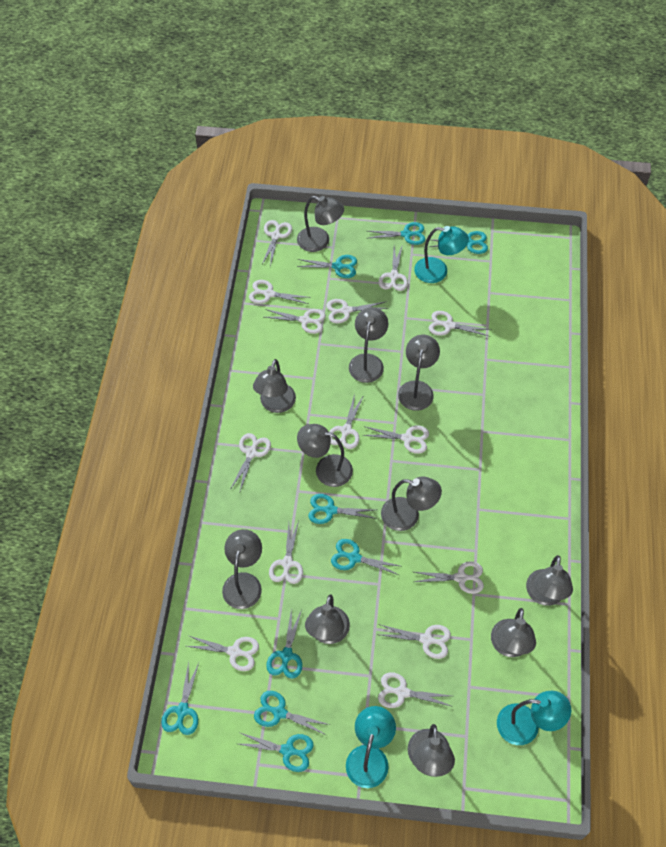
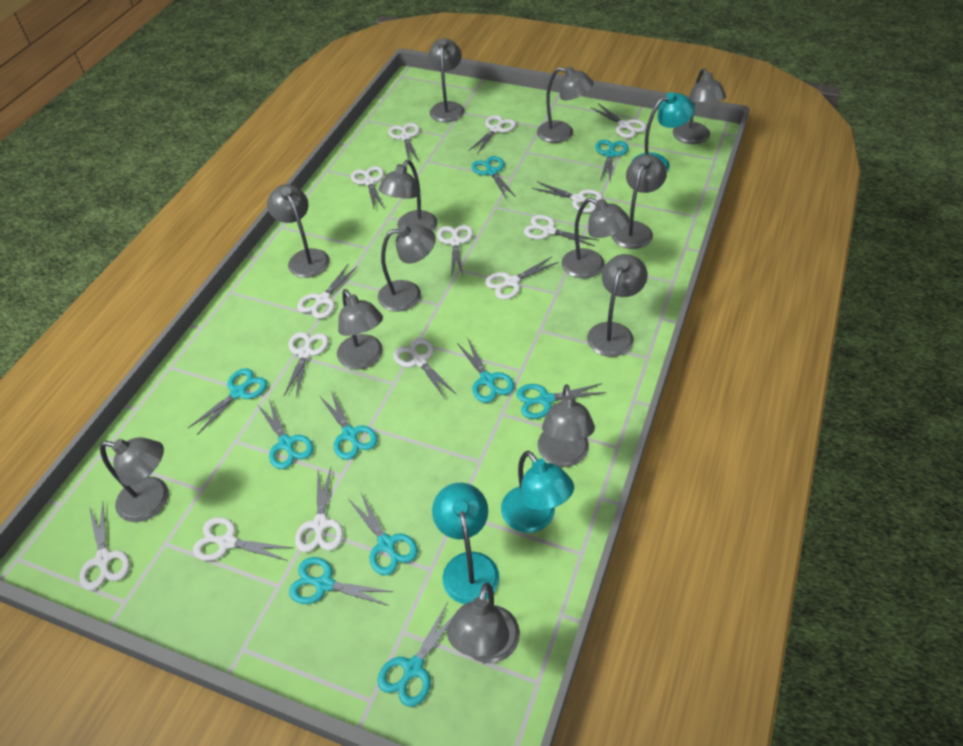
grey lamp: [222,529,262,609] [253,359,296,413] [297,196,344,252] [297,424,353,487] [305,594,350,644] [349,307,388,383] [381,476,442,531] [398,335,440,411] [408,724,455,777] [491,608,536,657] [526,555,573,606] = 11 -> [100,437,169,522] [267,184,330,278] [337,289,383,369] [378,224,436,312] [379,160,437,231] [428,38,465,122] [447,582,520,663] [537,66,594,143] [538,384,595,467] [562,198,630,278] [587,254,648,357] [611,154,667,249] [673,68,726,144] = 13
turquoise scissors: [161,661,199,735] [239,733,314,772] [254,691,330,735] [266,607,302,679] [297,255,357,278] [308,494,377,524] [331,539,400,575] [368,222,425,245] [430,231,488,254] = 9 -> [188,368,267,435] [258,399,313,469] [289,557,394,606] [319,391,378,460] [348,491,418,575] [377,602,454,707] [457,339,514,403] [472,156,516,200] [516,383,607,419] [595,140,628,182] = 10

